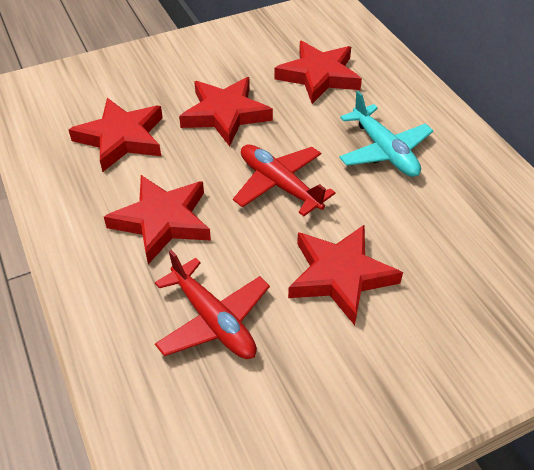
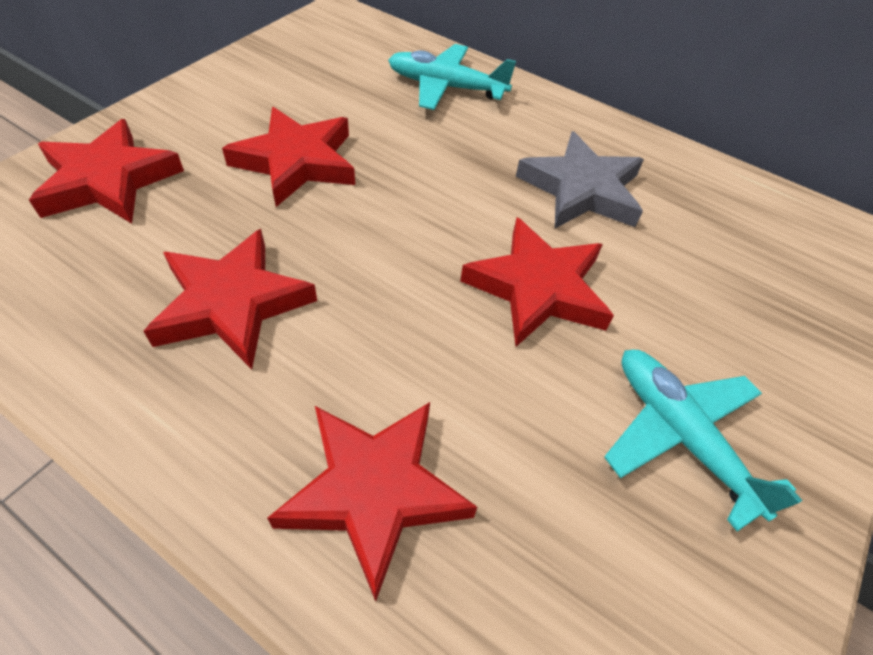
grey star: none = 0 -> [516,131,644,228] = 1
red plane: [155,250,270,359] [233,145,336,216] = 2 -> none = 0
turquoise plane: [339,91,433,177] = 1 -> [388,44,516,110] [604,350,803,531] = 2

